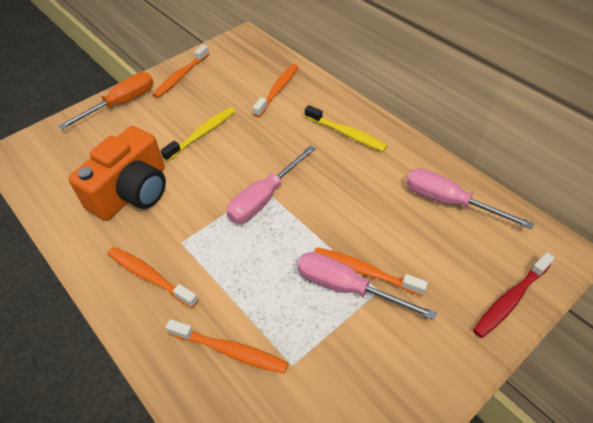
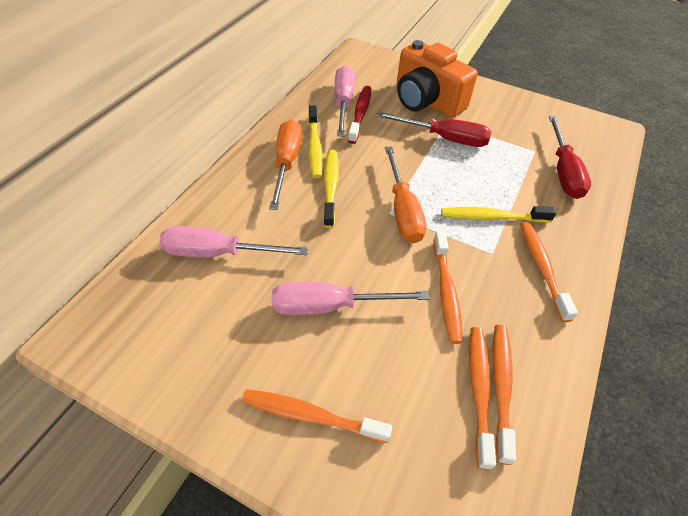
orange screwdriver: [58,72,154,130] = 1 -> [269,120,302,210] [385,146,427,243] = 2
red screwdriver: none = 0 -> [377,112,491,147] [549,116,591,199] = 2
yellow toothbrush: [160,107,235,161] [305,105,387,152] = 2 -> [308,105,323,178] [323,150,339,228] [441,206,556,223] = 3

